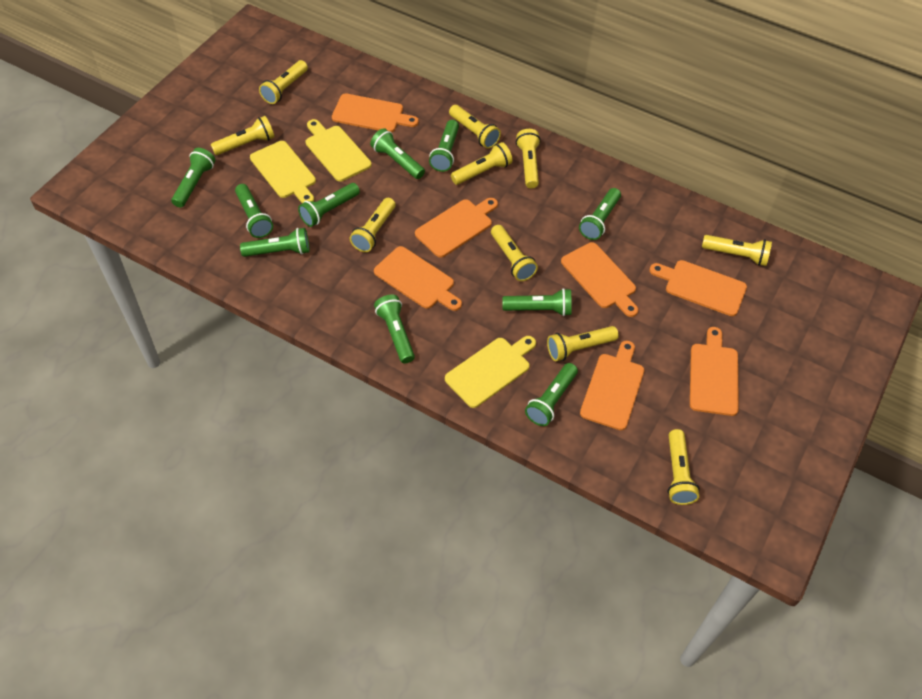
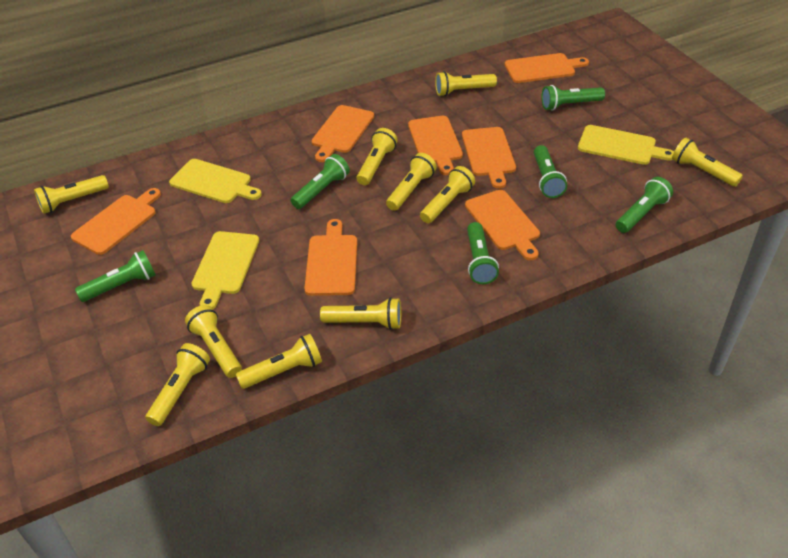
green flashlight: [171,148,215,208] [235,184,273,238] [240,228,309,257] [298,183,360,227] [370,128,425,179] [374,294,415,363] [429,120,459,172] [502,288,572,316] [525,363,578,426] [579,188,621,240] = 10 -> [75,250,156,302] [291,154,350,209] [467,222,499,284] [534,145,567,198] [541,85,605,110] [616,177,673,233] = 6

